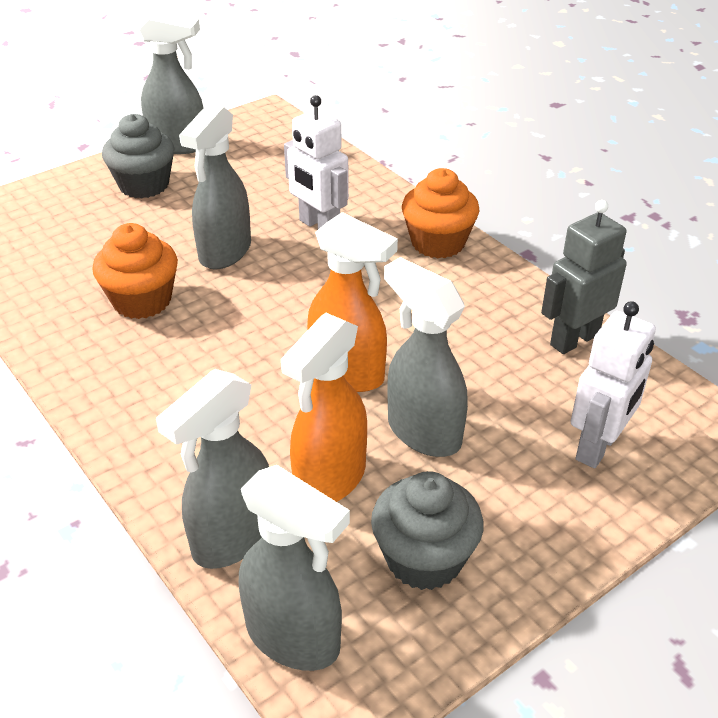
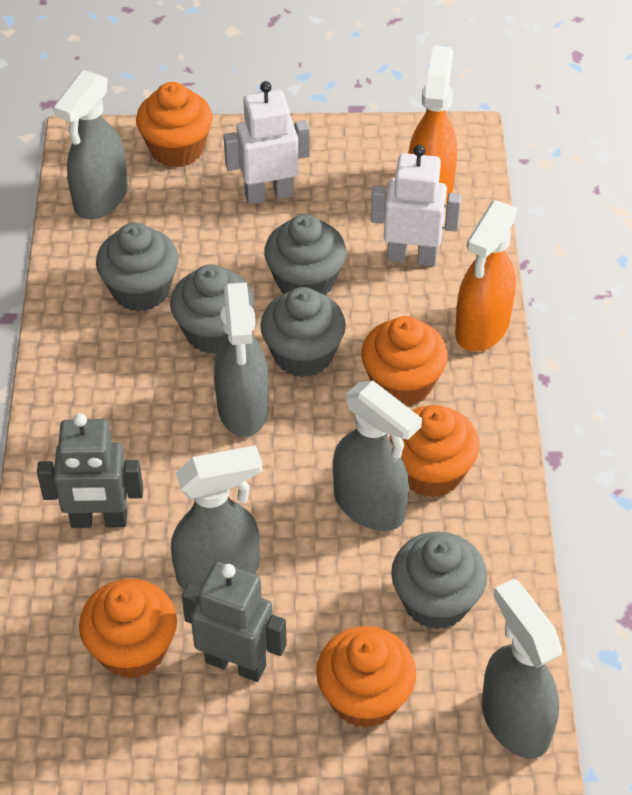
grey cupcake: [102,114,175,199] [371,471,483,590] = 2 -> [96,223,179,312] [170,264,255,354] [260,287,346,377] [264,214,346,295] [391,532,487,629] = 5
grey robot: [541,200,627,354] = 1 -> [37,413,143,528] [182,562,287,682] = 2
orange cupcake: [92,223,178,319] [402,168,480,258] = 2 -> [79,579,177,679] [136,82,213,168] [316,626,416,728] [361,316,448,406] [389,405,479,498] = 5

